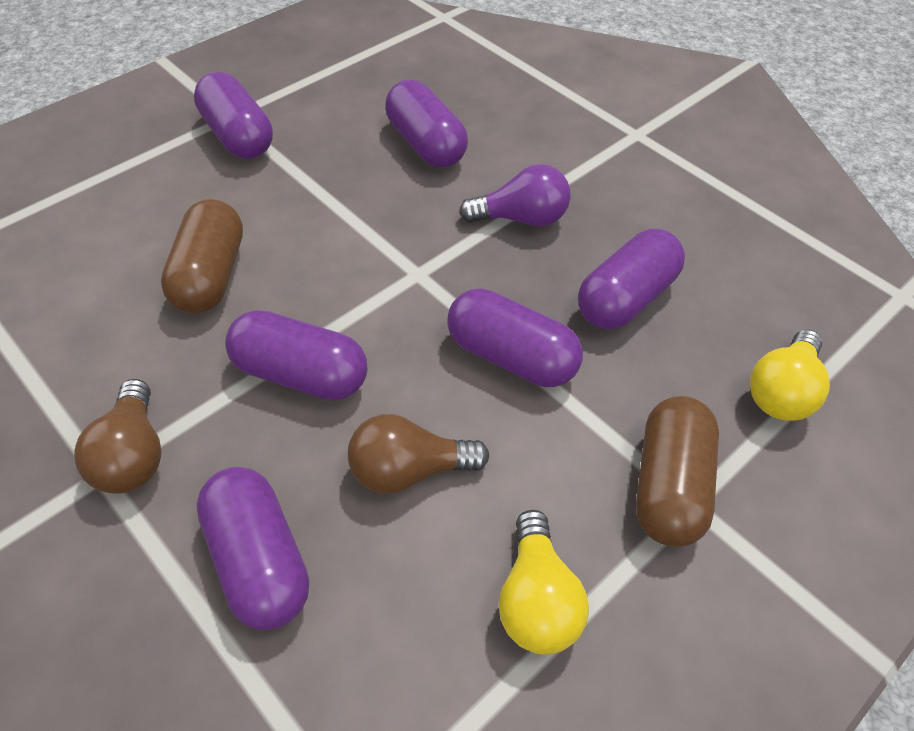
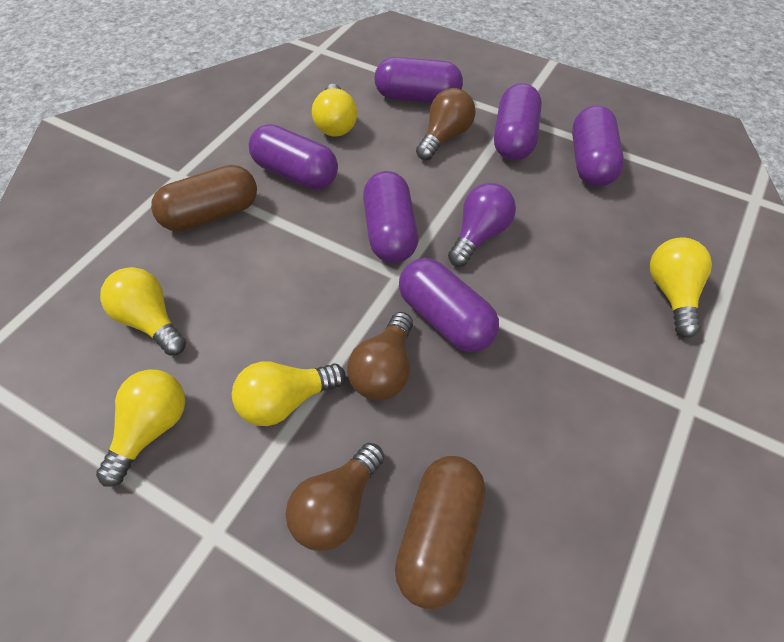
brown light bulb: [74,379,162,494] [348,414,489,494] = 2 -> [286,443,384,551] [347,312,413,401] [416,88,476,160] = 3
yellow light bulb: [498,510,589,654] [750,329,830,421] = 2 -> [96,369,185,487] [100,267,186,356] [232,361,345,426] [312,84,357,137] [650,238,712,338] = 5

